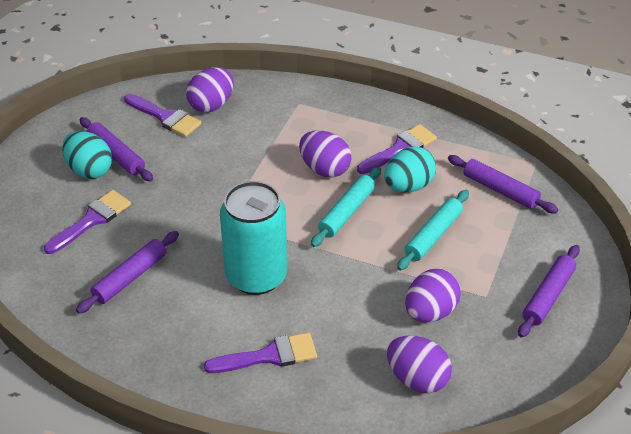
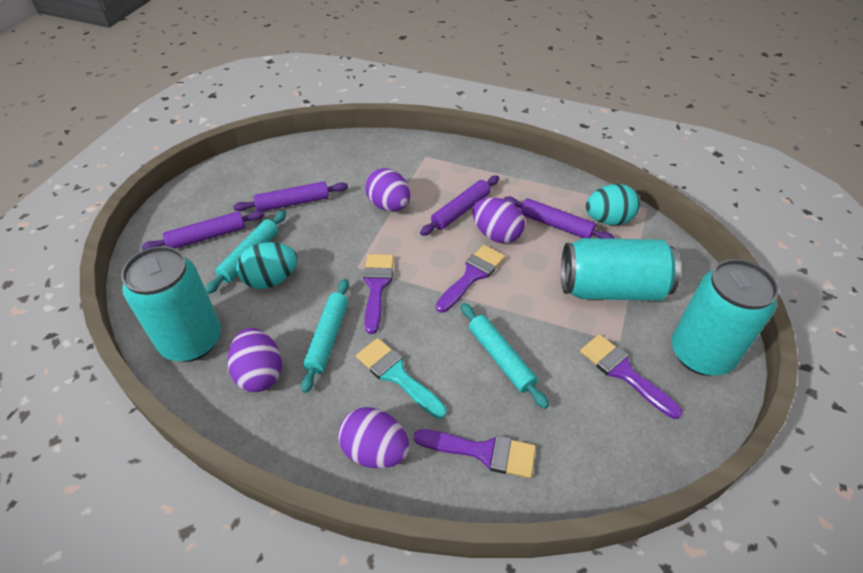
turquoise brush: none = 0 -> [356,338,447,419] = 1
turquoise can: [220,181,287,295] = 1 -> [121,246,221,362] [561,238,681,301] [671,259,779,376] = 3
turquoise rolling pin: [311,167,381,247] [397,190,469,271] = 2 -> [205,211,286,294] [301,279,349,393] [461,303,549,409] = 3

